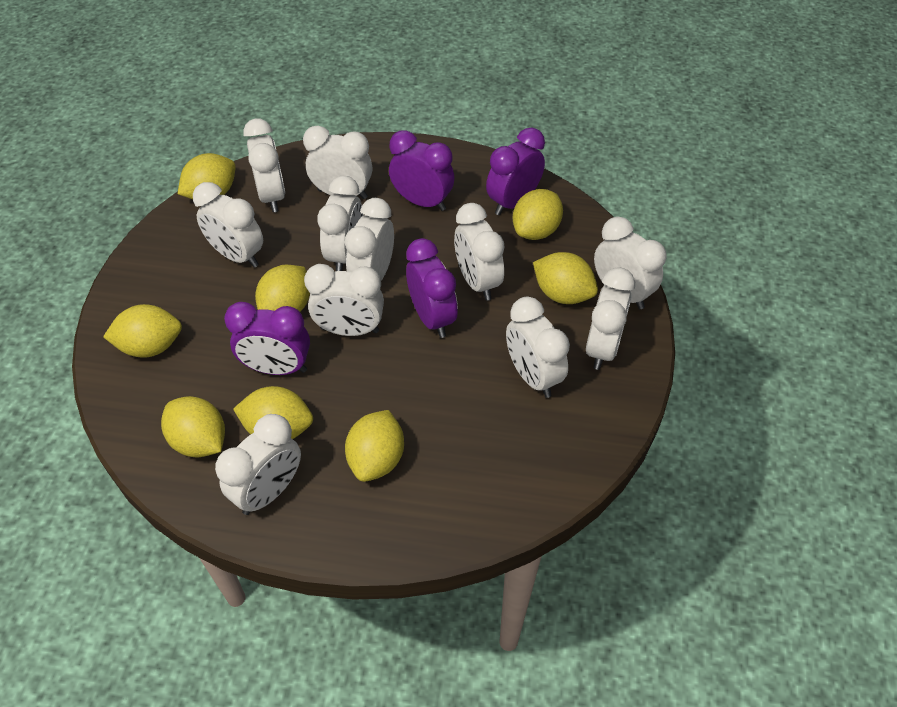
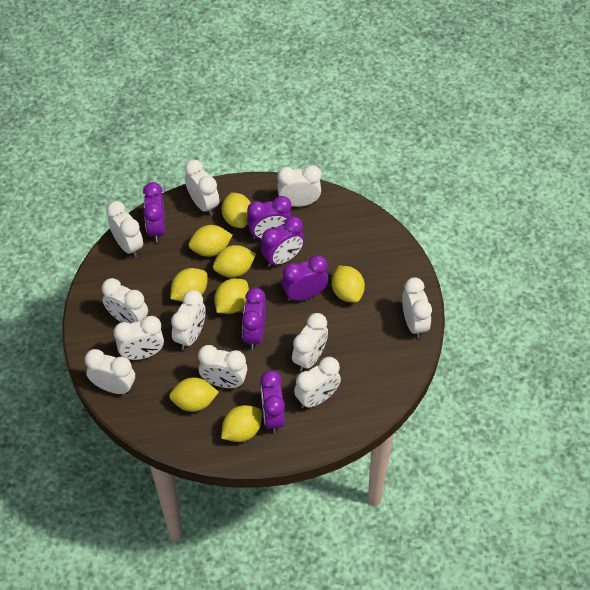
purple clock: [224,302,310,375] [389,130,454,211] [406,238,458,338] [486,128,545,215] = 4 -> [143,182,165,242] [242,288,266,350] [247,196,292,239] [260,370,285,434] [261,216,305,267] [282,255,328,301] = 6

